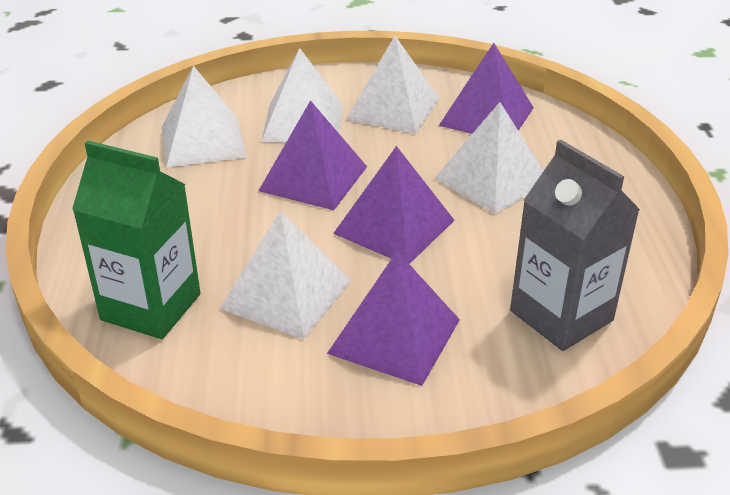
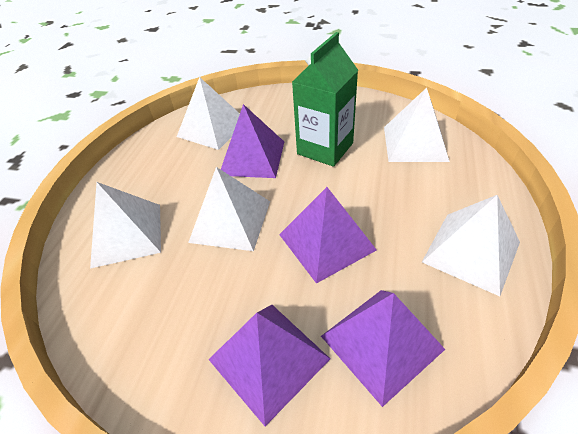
grey carton: [510,140,640,351] = 1 -> none = 0

